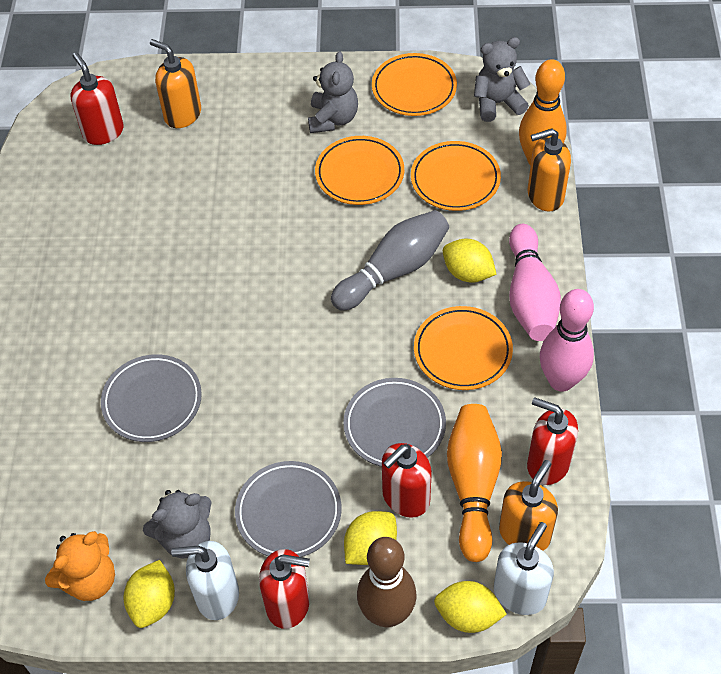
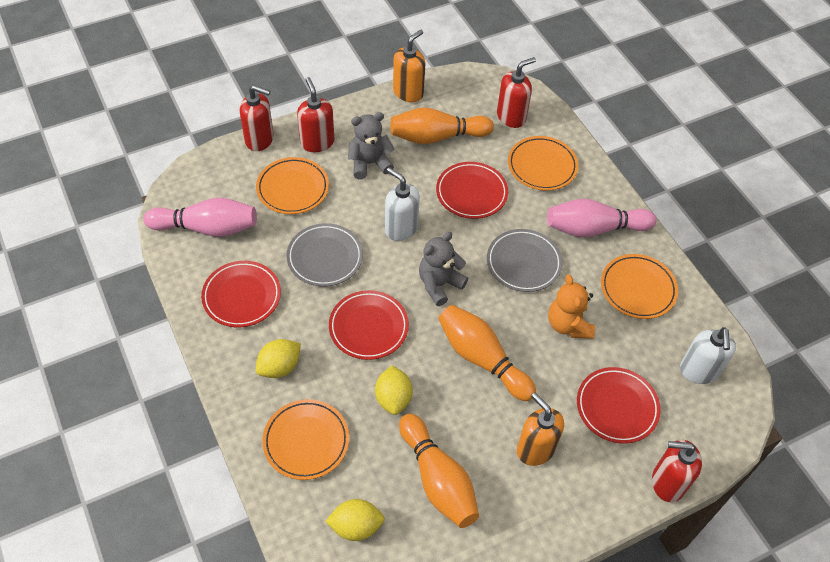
brown bowling pin: [357,537,417,627] = 1 -> none = 0
grey bowling pin: [331,210,449,311] = 1 -> none = 0
grey plate: [101,354,202,442] [235,461,341,557] [343,378,446,467] = 3 -> [286,223,363,287] [487,229,563,292] = 2
grey teddy bear: [143,490,212,558] [308,51,358,133] [474,37,530,122] = 3 -> [348,112,395,179] [419,232,468,306] = 2
orange bowling pin: [447,404,502,562] [519,59,567,165] = 2 -> [390,108,494,144] [399,414,479,528] [438,305,536,401] = 3
orange soap dispenser: [150,39,201,128] [499,460,558,551] [528,129,571,212] = 3 -> [393,29,425,102] [517,393,564,466] = 2
red plate: none = 0 -> [201,261,281,327] [329,290,409,360] [436,162,508,219] [577,367,661,444] = 4
yellow lemon: [123,560,175,628] [344,511,397,565] [434,581,507,633] [443,239,497,283] = 4 -> [256,339,301,378] [325,499,385,541] [375,365,412,415] = 3

